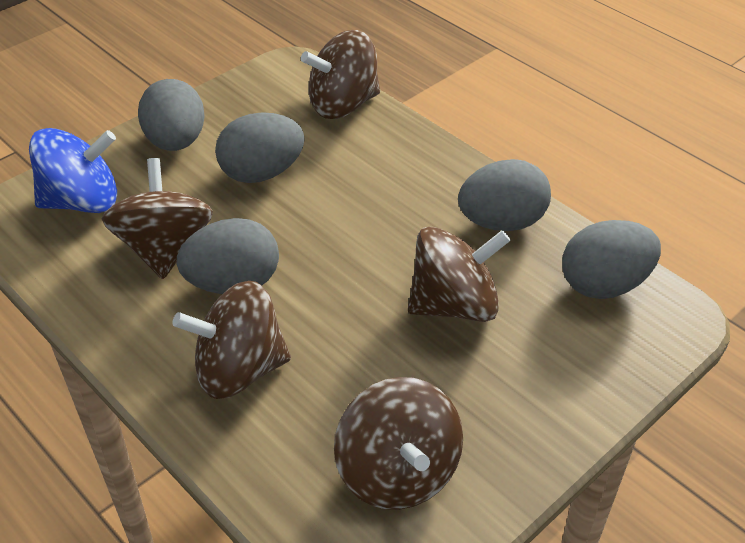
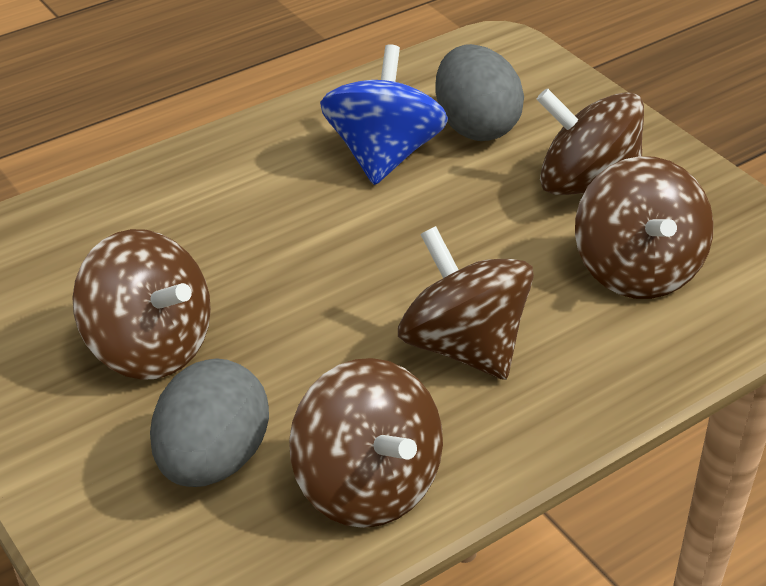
grey egg: [138,79,205,151] [177,218,279,294] [215,112,305,183] [458,159,551,231] [562,220,661,299] = 5 -> [150,358,269,487] [435,44,524,141] = 2

